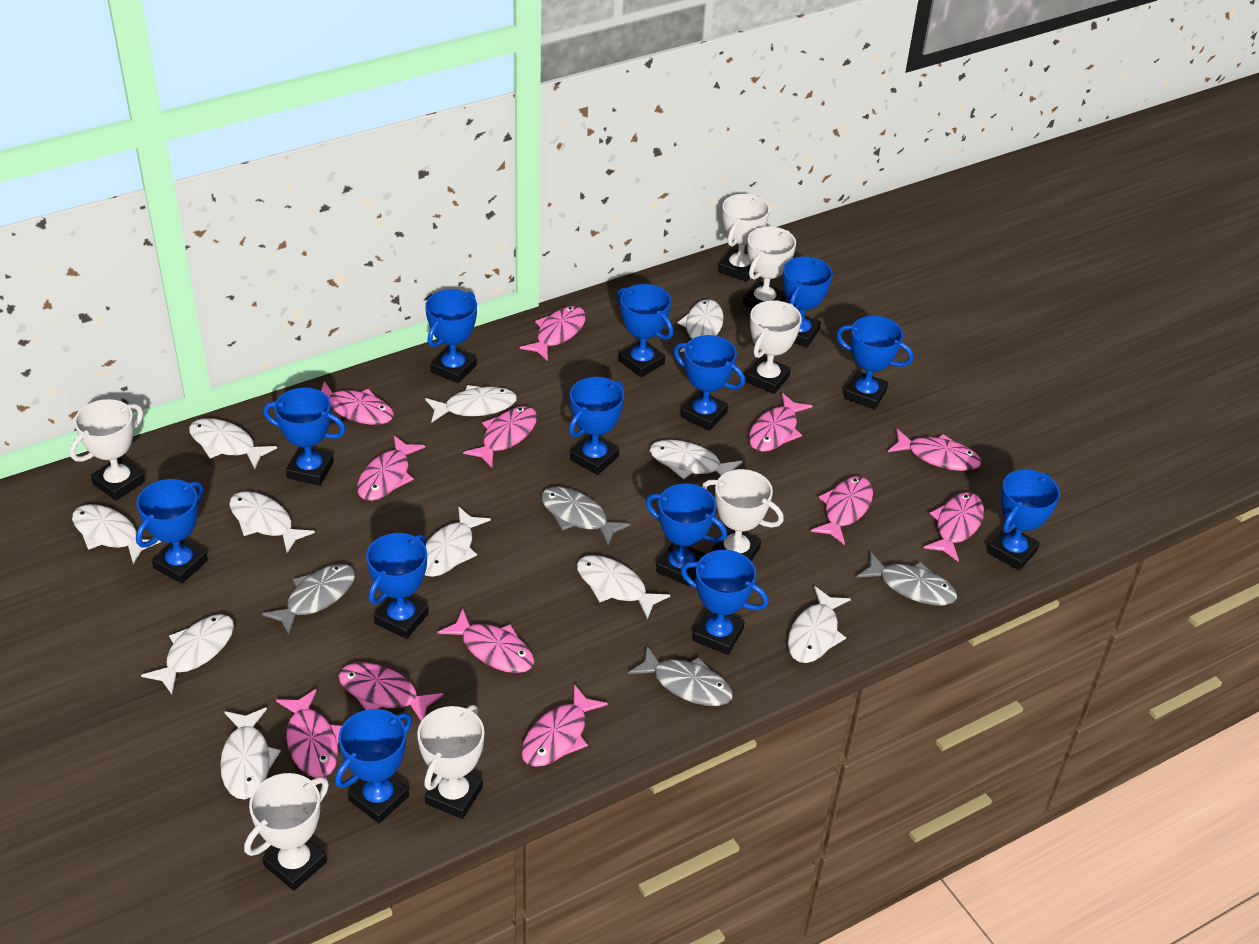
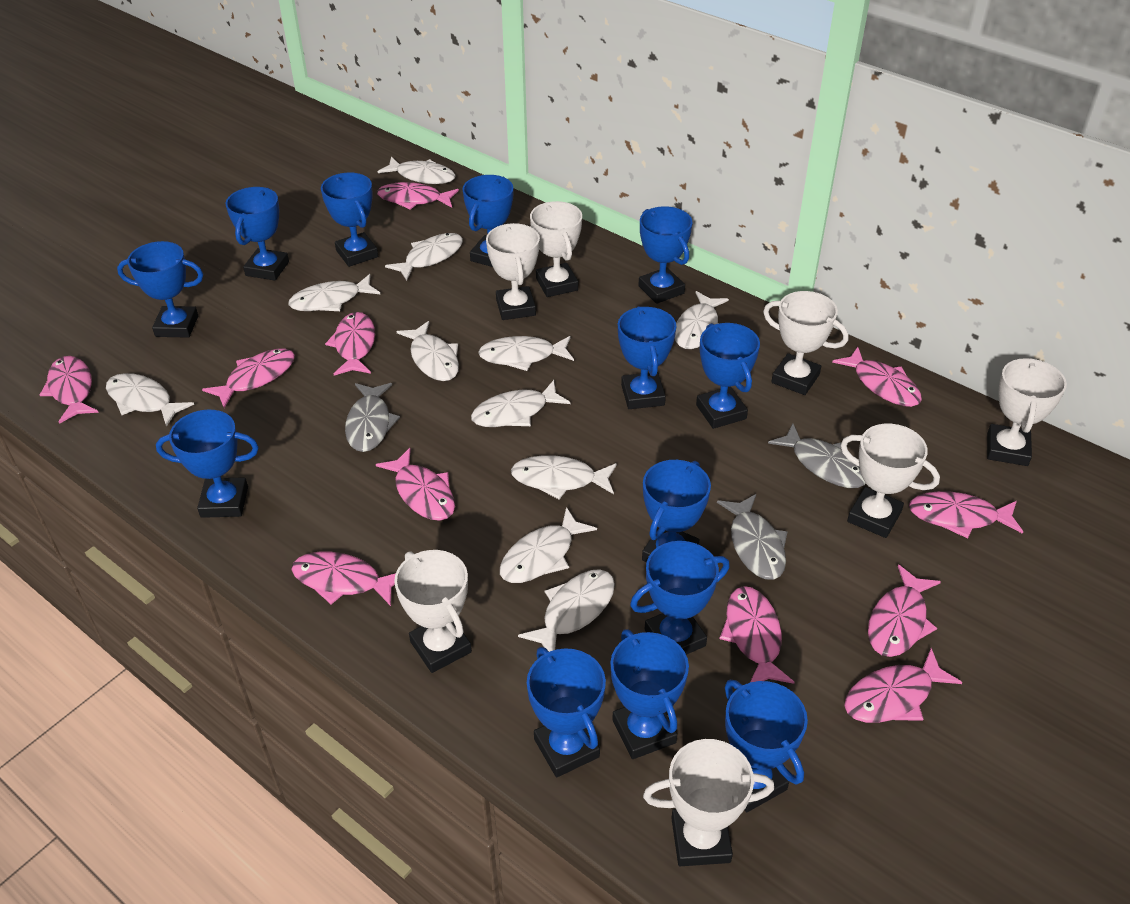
grey fish: [262,564,355,635] [541,486,630,546] [628,646,733,706] [857,552,957,605] = 4 -> [345,383,400,452] [717,494,788,580] [768,423,866,488] = 3
pink fish: [276,689,342,778] [321,381,394,425] [338,663,444,721] [357,435,425,501] [437,609,534,673] [463,406,537,468] [520,306,586,361] [521,684,608,767] [749,393,812,452] [811,476,873,545] [888,429,982,471] [924,492,984,562] = 12 -> [40,356,99,424] [202,348,295,408] [291,552,396,606] [325,312,375,375] [376,448,455,521] [377,182,459,210] [720,586,794,684] [832,347,922,407] [845,648,963,723] [868,565,941,657] [909,491,1023,538] = 11

